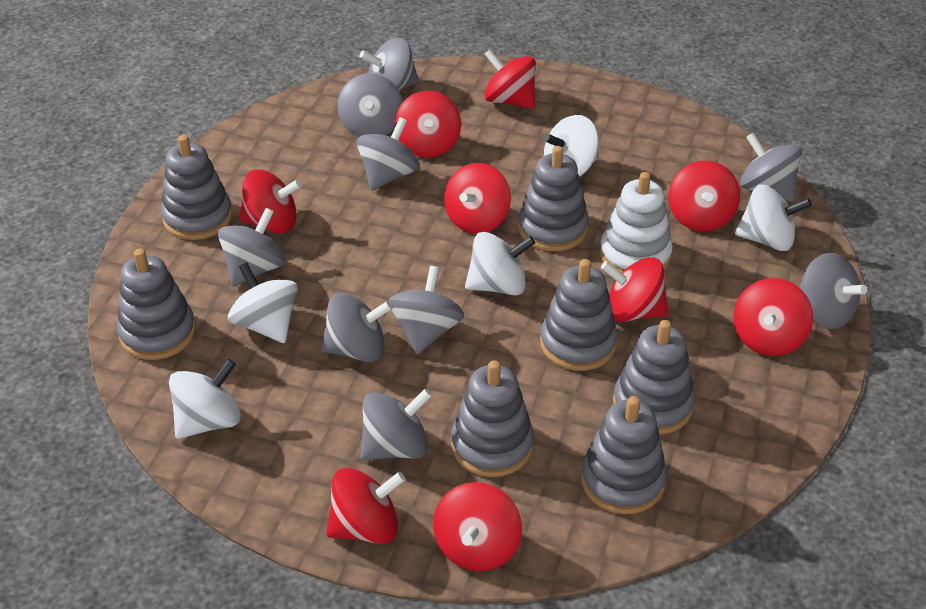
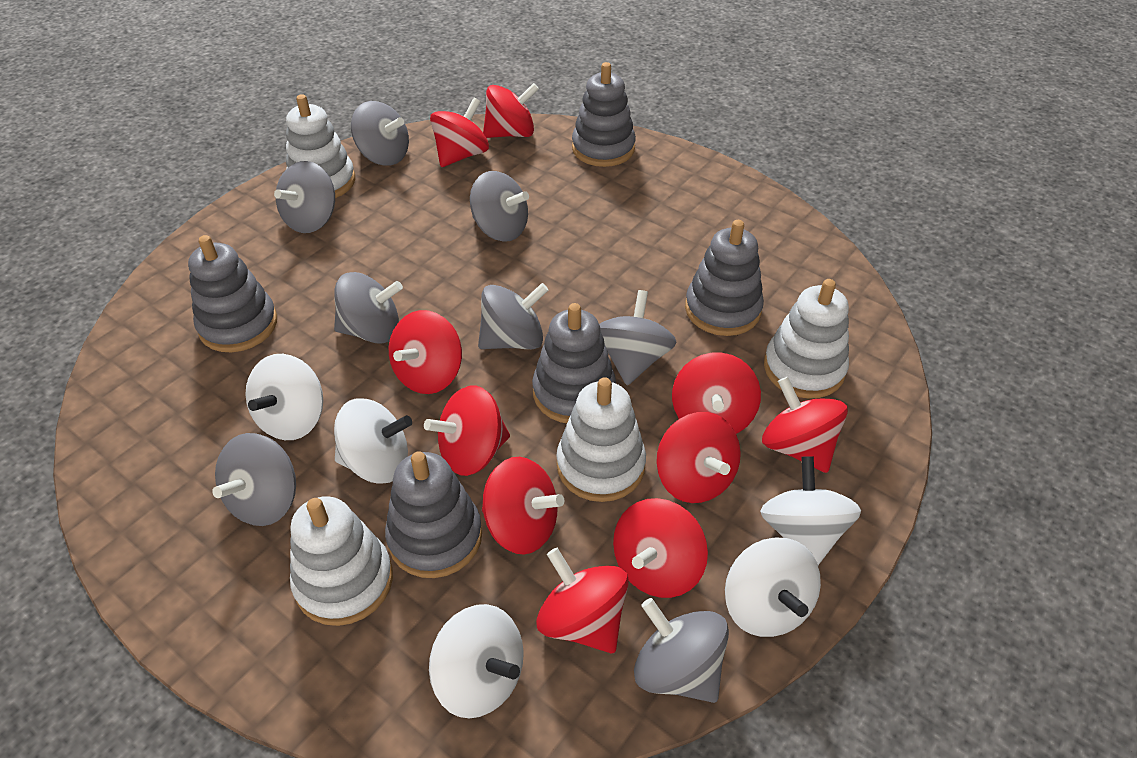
grey spinning top: [218,208,286,287] [321,293,393,362] [337,73,403,137] [356,117,419,191] [359,38,419,90] [360,389,432,460] [388,266,464,354] [740,133,802,202] [799,253,867,329] = 9 -> [212,433,296,526] [274,161,335,233] [334,272,403,344] [351,101,409,166] [470,171,529,242] [478,283,548,349] [599,290,677,385] [634,598,729,703] = 8
grey stacking toy: [117,249,196,360] [161,135,232,240] [451,360,534,477] [518,146,589,251] [540,259,618,371] [581,396,667,514] [613,320,695,435] = 7 -> [188,235,277,352] [385,451,482,578] [532,303,616,423] [572,62,636,167] [685,220,764,336] = 5
red spinning top: [239,169,302,234] [326,468,406,544] [395,91,461,158] [433,482,522,571] [444,163,511,234] [484,49,536,109] [601,257,669,322] [669,161,740,232] [733,278,813,356] = 9 -> [389,310,462,394] [424,385,510,476] [430,98,489,167] [482,457,564,555] [483,83,539,138] [536,548,629,653] [613,498,708,598] [656,412,741,503] [672,353,761,434] [762,377,848,473] = 10
white stacking toy: [600,172,673,273] = 1 -> [286,94,355,198] [290,496,393,626] [557,377,646,502] [764,279,849,399] = 4

